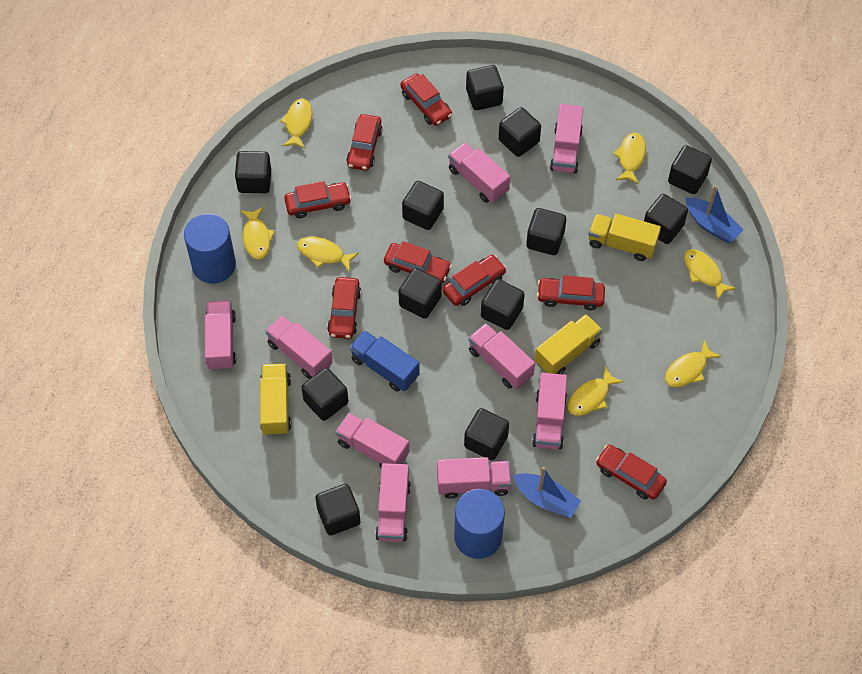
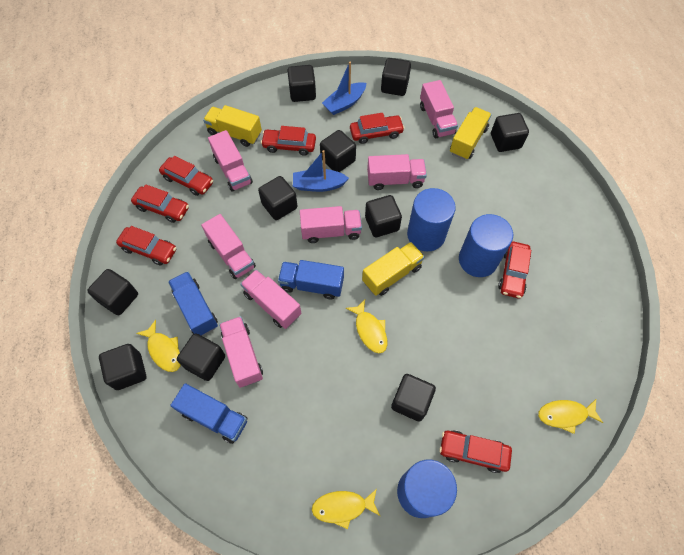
black cube: [235,151,271,193] [301,368,348,421] [315,484,360,535] [398,268,442,319] [402,181,444,230] [464,408,509,460] [466,65,504,110] [481,279,525,330] [498,107,541,157] [526,208,566,255] [644,194,688,244] [668,145,712,194] = 12 -> [87,269,138,316] [99,344,146,390] [177,333,225,381] [258,176,297,220] [287,65,316,102] [320,130,356,172] [365,195,402,237] [381,58,411,96] [391,374,436,422] [491,113,529,152] = 10
blue cylinder: [184,214,236,284] [454,489,505,559] = 2 -> [397,460,457,518] [407,188,456,251] [459,214,513,277] = 3
blue truck: [350,330,420,392] = 1 -> [168,271,218,336] [170,383,247,444] [278,260,344,299] = 3
pink truck: [205,300,236,371] [265,315,333,379] [335,413,409,468] [375,463,411,542] [437,457,511,499] [448,142,510,203] [469,323,535,389] [532,373,567,449] [550,104,583,173] = 9 -> [201,214,256,279] [208,130,253,192] [219,316,263,388] [240,269,301,329] [300,206,362,243] [367,154,427,190] [420,80,458,138] = 7
red car: [284,181,352,219] [327,277,361,339] [346,114,382,171] [384,241,452,283] [401,73,452,126] [442,255,506,306] [537,275,605,311] [596,445,667,500] = 8 -> [116,226,176,265] [131,184,189,223] [159,156,213,196] [261,126,316,156] [350,113,405,144] [439,430,512,473] [498,241,531,298] = 7
yellow fish: [240,207,275,260] [280,99,312,148] [297,237,359,271] [568,366,624,416] [613,133,646,184] [665,340,722,387] [684,249,736,300] = 7 -> [136,320,181,372] [312,489,380,529] [346,300,387,353] [538,399,603,434] = 4

